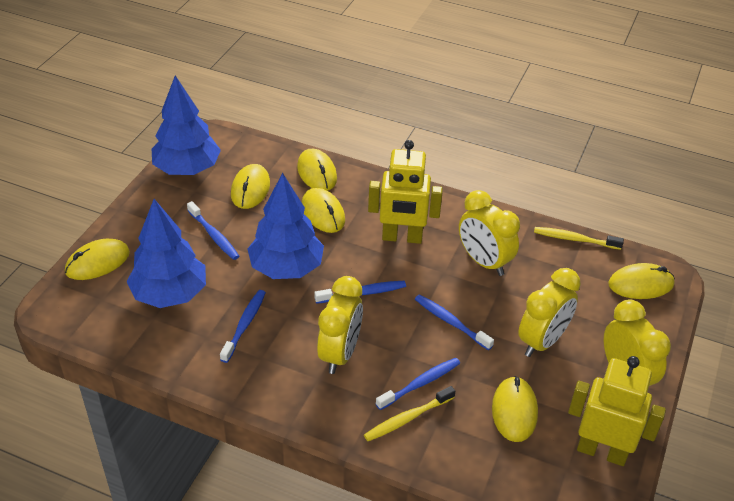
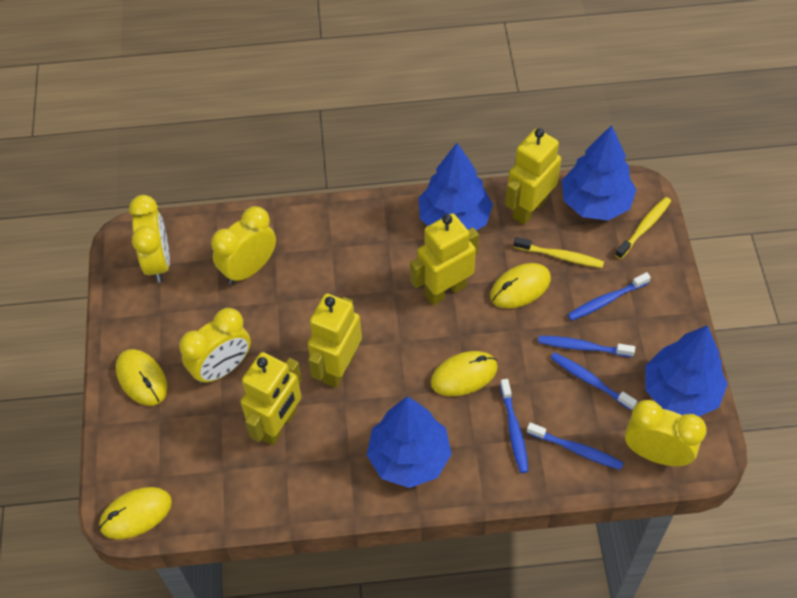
blue tree: [126,199,206,308] [152,76,221,175] [248,173,324,279] = 3 -> [367,396,452,488] [419,143,493,231] [562,125,637,221] [645,325,728,416] = 4
yellow mouse: [65,239,130,280] [231,164,270,209] [297,149,337,191] [302,188,345,233] [492,376,538,442] [608,263,675,299] = 6 -> [99,487,172,539] [116,349,167,406] [431,351,498,396] [490,263,551,309] = 4
yellow robot: [368,140,443,244] [568,356,666,466] = 2 -> [240,352,302,446] [308,293,362,388] [410,213,479,305] [505,128,561,225] = 4

